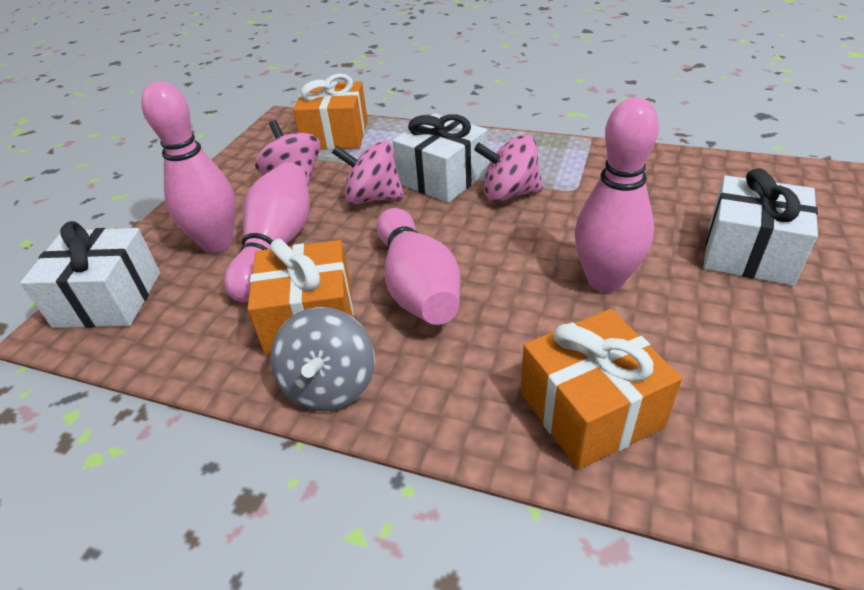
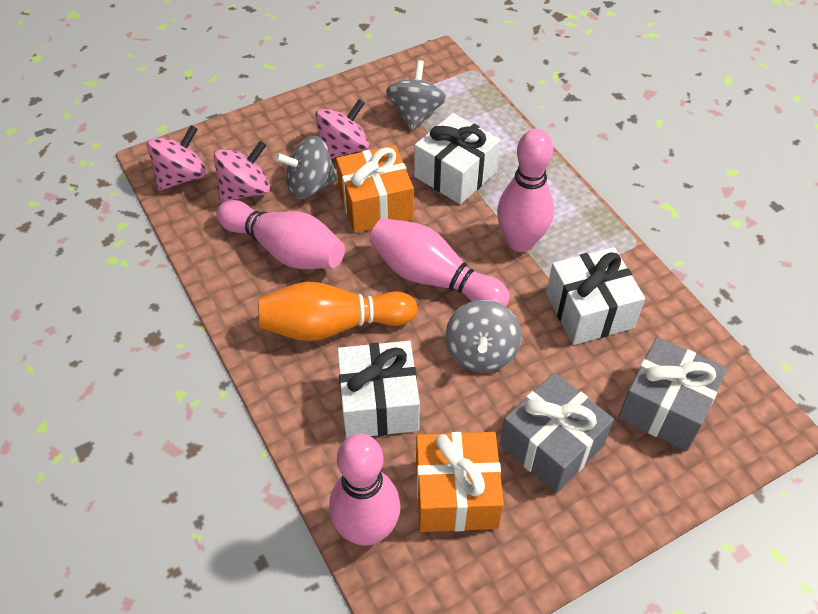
grey gift: none = 0 -> [500,372,614,493] [618,337,727,451] = 2
grey spinning top: [270,307,375,412] = 1 -> [275,136,338,199] [386,60,446,131] [446,300,521,372] = 3
orange bowling pin: none = 0 -> [258,282,417,341] = 1
orange gift: [247,239,354,356] [293,73,368,150] [521,309,682,469] = 3 -> [336,145,414,233] [416,432,504,532] = 2

